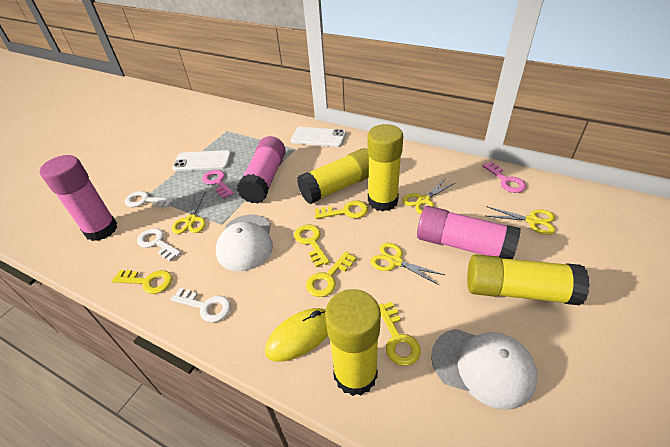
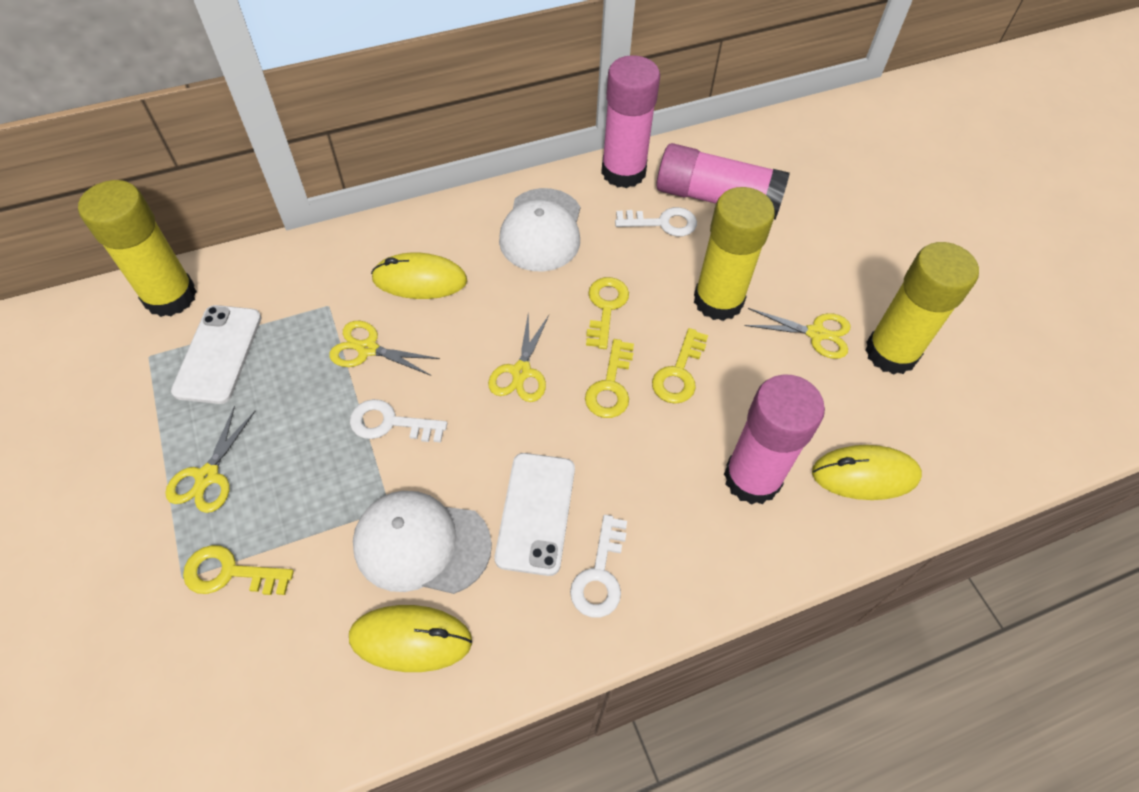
pink key: [202,170,234,199] [482,162,526,193] = 2 -> none = 0
yellow glue stick: [297,148,369,204] [325,289,381,396] [367,124,403,211] [467,254,590,305] = 4 -> [78,180,197,317] [694,187,775,321] [865,242,979,375] = 3
yellow key: [112,270,172,294] [294,225,330,267] [306,251,356,297] [315,200,368,219] [379,302,421,366] = 5 -> [183,545,294,595] [585,339,634,418] [586,277,629,349] [652,328,708,404] = 4
yellow mouse: [265,308,328,362] = 1 -> [349,605,472,672] [371,253,467,299] [812,445,922,500] = 3

